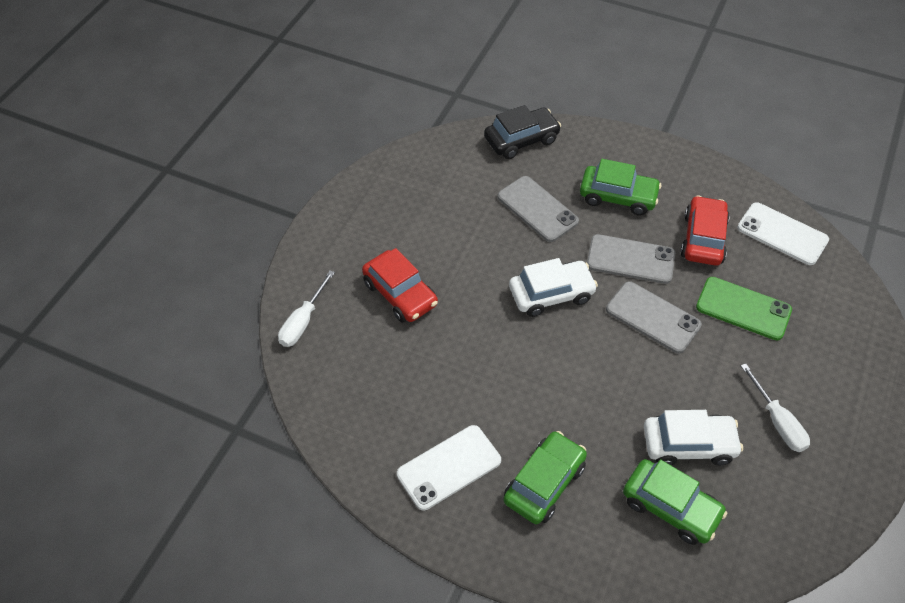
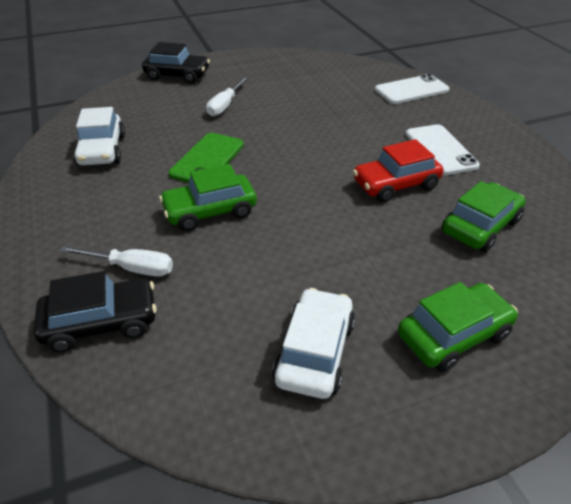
black car: [484,105,561,159] = 1 -> [33,271,157,352] [142,42,210,84] = 2
grey phone: [497,176,579,242] [587,234,675,284] [606,281,702,353] = 3 -> none = 0
red car: [362,248,438,323] [680,195,730,266] = 2 -> [353,139,443,202] = 1

